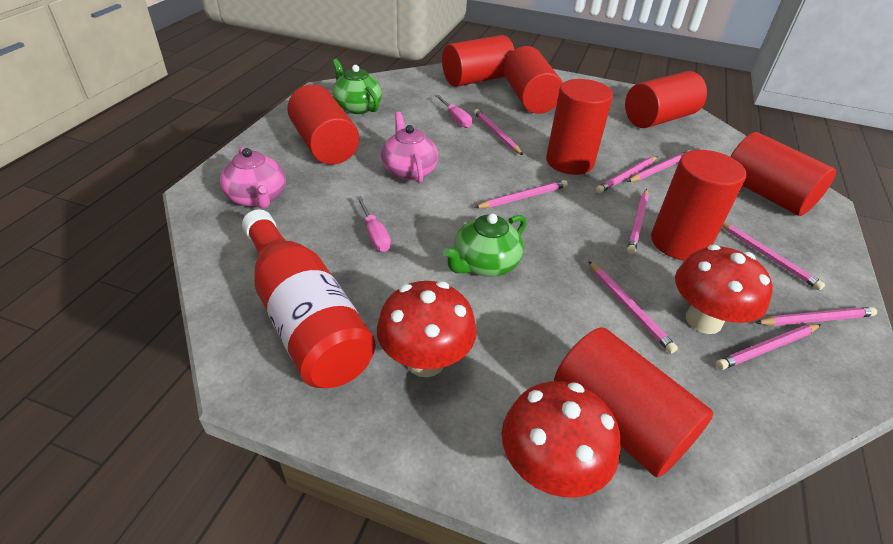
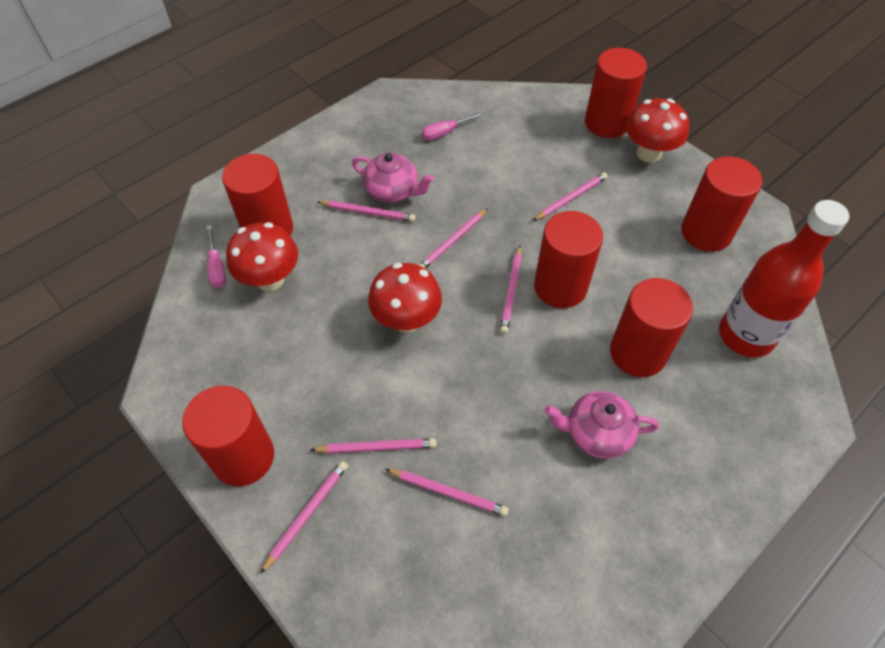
green teapot: [332,59,382,114] [443,214,526,277] = 2 -> none = 0
pink pencil: [474,109,523,155] [474,180,568,208] [588,261,678,354] [596,156,658,193] [627,150,691,182] [627,189,649,254] [716,324,821,370] [722,222,825,290] [755,307,877,326] = 9 -> [260,461,348,574] [310,438,436,454] [318,201,415,222] [385,469,509,516] [419,208,488,269] [500,246,522,334] [533,172,608,221] = 7
red cylinder: [287,85,359,165] [442,35,515,87] [504,46,563,114] [546,79,613,175] [554,327,714,477] [625,71,707,128] [651,150,746,261] [730,132,836,216] = 8 -> [182,385,274,486] [222,154,293,236] [534,211,603,308] [585,48,647,138] [610,278,693,377] [681,156,762,252] = 6

